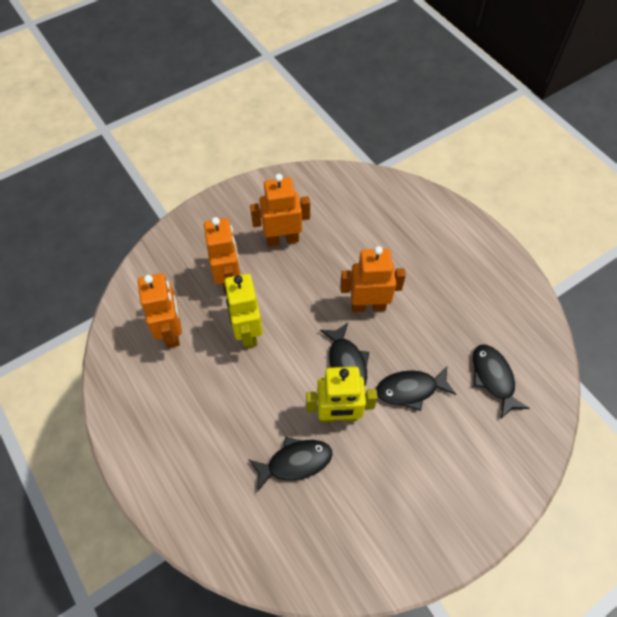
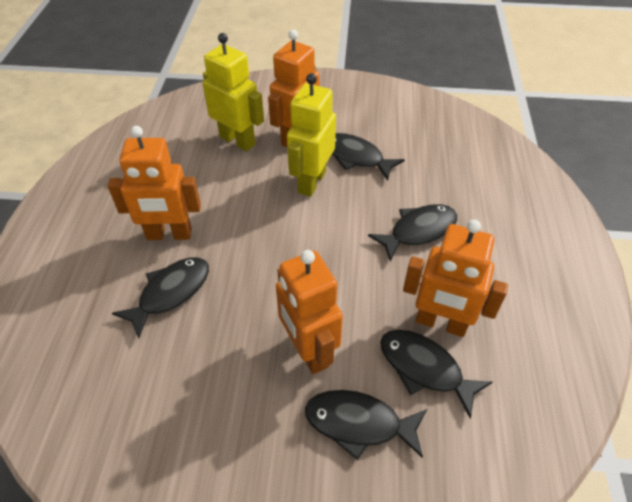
black fish: [248,437,332,492] [320,323,369,385] [376,366,456,411] [473,344,530,418] = 4 -> [112,257,209,339] [305,390,427,460] [332,133,405,180] [368,204,457,261] [380,330,492,418] = 5

